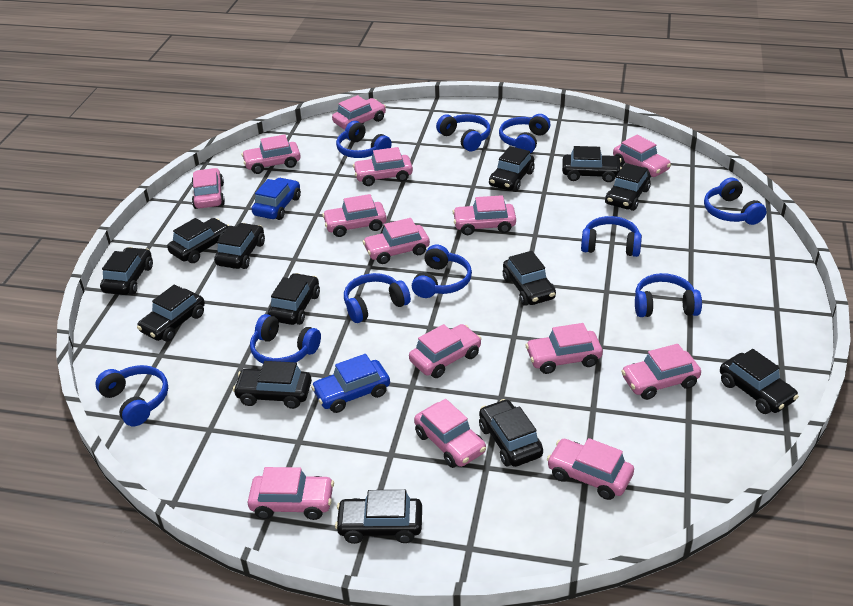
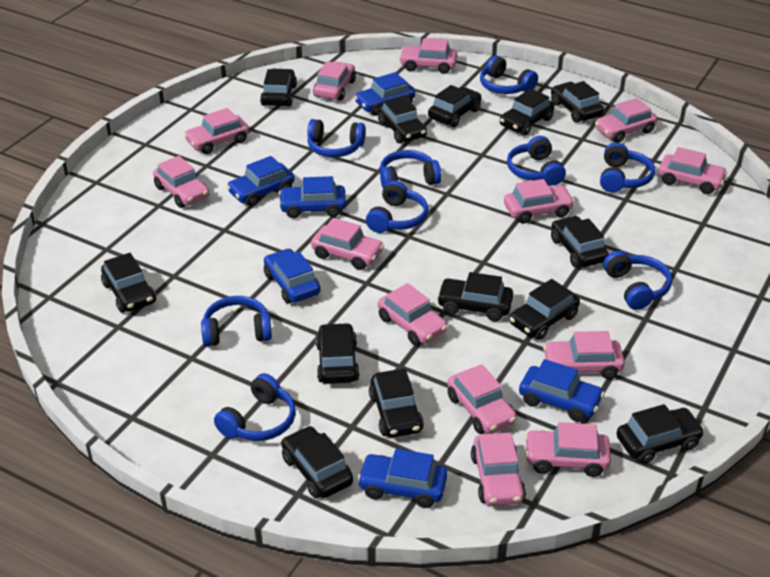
blue car: [251,178,301,220] [311,354,390,413] = 2 -> [226,156,295,206] [264,248,321,304] [279,176,346,218] [354,72,416,116] [357,449,448,508] [519,359,605,422] = 6
blue headphones: [95,365,168,426] [250,314,321,363] [336,121,392,158] [344,273,411,323] [412,245,472,298] [436,114,491,151] [499,114,550,153] [581,216,642,257] [635,273,702,317] [704,177,766,225] = 10 -> [201,296,272,347] [214,373,295,441] [307,119,365,157] [366,180,428,233] [380,150,441,189] [480,55,538,94] [507,136,566,185] [600,142,655,193] [603,251,672,310] = 9
pink car: [192,168,225,209] [242,135,301,174] [248,467,334,520] [322,194,387,237] [332,95,386,130] [353,147,413,186] [363,218,430,264] [409,324,482,378] [414,399,486,468] [453,195,516,235] [526,323,603,374] [547,438,634,500] [613,135,671,178] [621,344,701,400] = 14 -> [153,156,209,208] [184,108,249,154] [311,218,384,270] [313,61,356,101] [378,283,448,346] [399,38,457,74] [447,364,517,434] [471,433,526,506] [504,179,575,223] [525,422,611,477] [543,331,625,379] [595,98,657,143] [658,147,728,194] = 13

